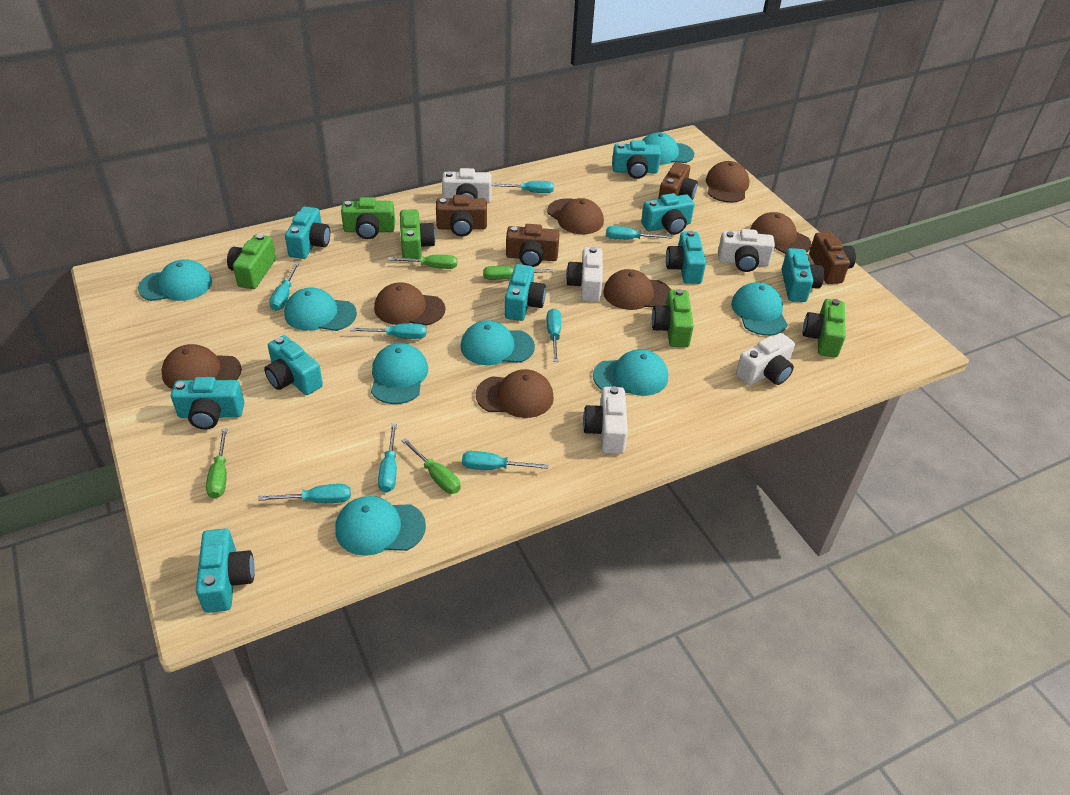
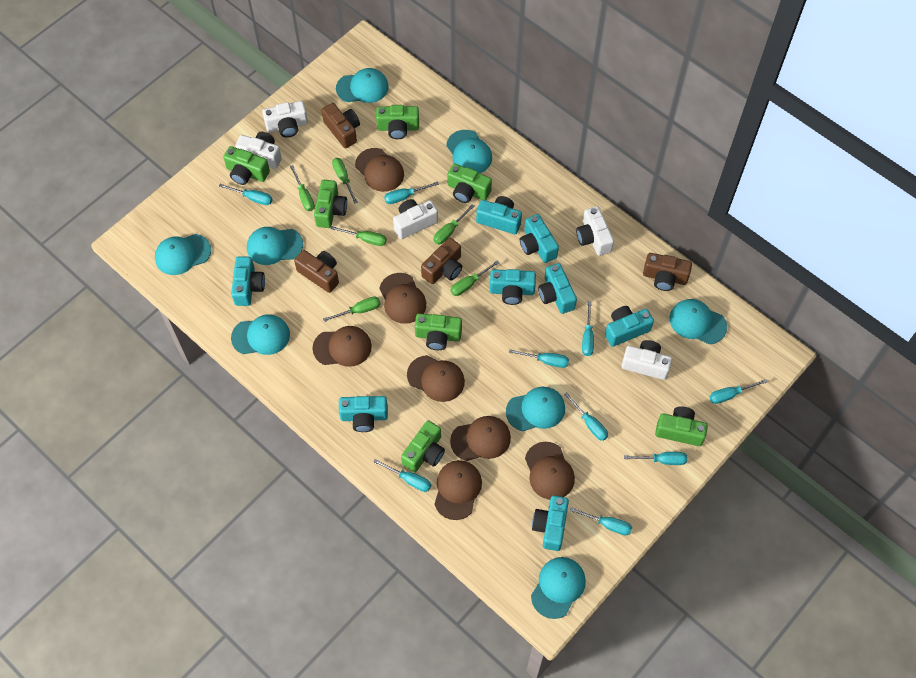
green camera: [227,234,276,289] [341,197,395,239] [400,209,436,259] [652,289,694,347] [803,299,846,358] = 5 -> [223,146,270,185] [314,180,347,228] [376,105,419,139] [401,420,445,472] [415,313,462,350] [447,164,492,203] [655,407,708,446] = 7
green screwdriver: [206,429,227,499] [388,255,457,269] [401,438,461,494] [483,266,553,280] = 4 -> [290,165,315,211] [323,297,380,322] [331,226,387,246] [332,158,358,204] [433,204,475,245] [450,260,499,296] = 6
turquoise camera: [171,377,245,430] [196,528,255,613] [264,335,323,395] [285,206,330,259] [505,264,546,321] [612,140,661,179] [641,193,695,235] [666,230,706,284] [782,248,824,302] = 9 -> [231,256,265,306] [339,396,388,432] [476,196,522,234] [490,269,536,305] [520,214,559,263] [532,496,569,551] [538,263,577,314] [605,306,654,347] = 8
turquoise screwdriver: [258,484,351,503] [269,263,299,311] [350,323,426,339] [378,424,397,493] [462,451,548,470] [492,181,554,193] [547,309,561,362] [606,226,672,240] = 8 -> [219,184,273,205] [374,459,431,492] [384,181,439,204] [509,349,569,368] [564,392,608,441] [569,507,632,535] [582,301,594,356] [624,452,687,465] [709,379,767,404] = 9

